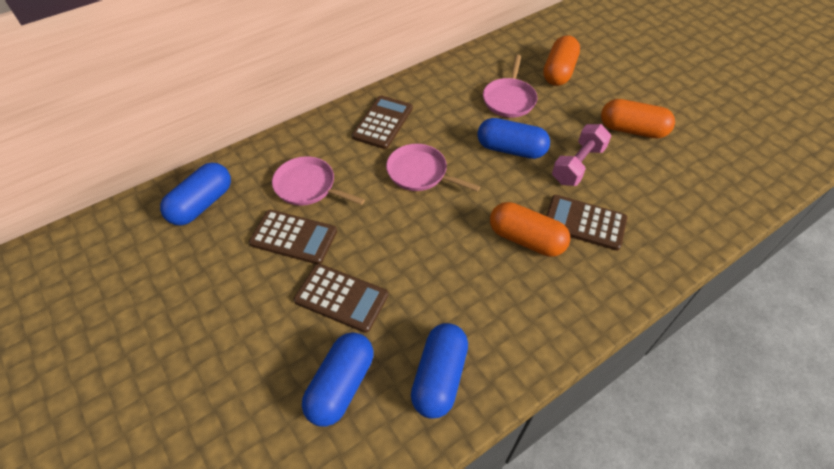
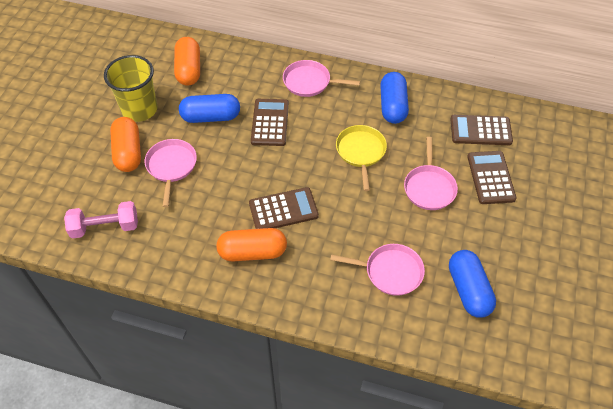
blue capsule: [160,163,231,226] [302,332,373,427] [411,323,468,419] [477,118,550,159] = 4 -> [179,94,240,123] [380,72,409,124] [449,250,496,318] = 3
pink pan: [272,156,365,206] [386,144,480,192] [483,55,537,118] = 3 -> [145,139,197,207] [283,60,360,97] [330,244,425,296] [404,137,458,210] = 4
yellow cup: none = 0 -> [104,55,158,122] = 1
yellow pan: none = 0 -> [336,125,387,191] = 1

